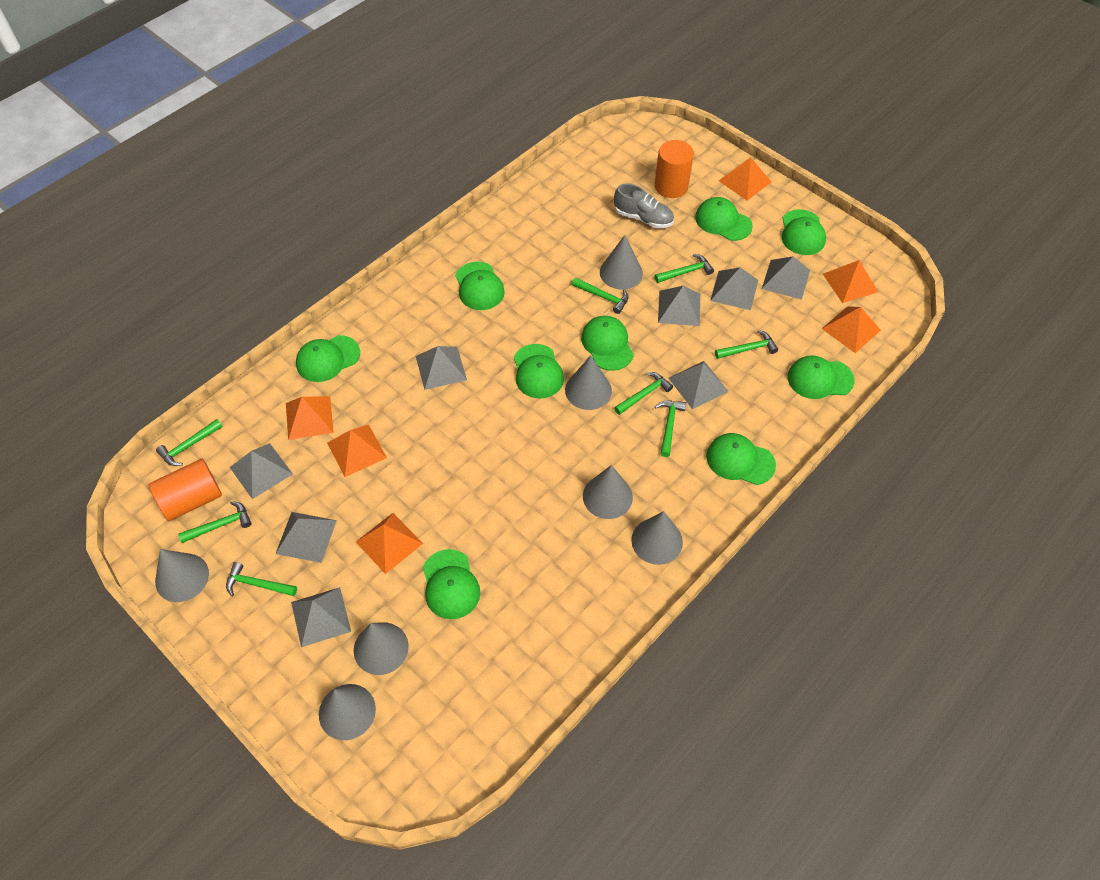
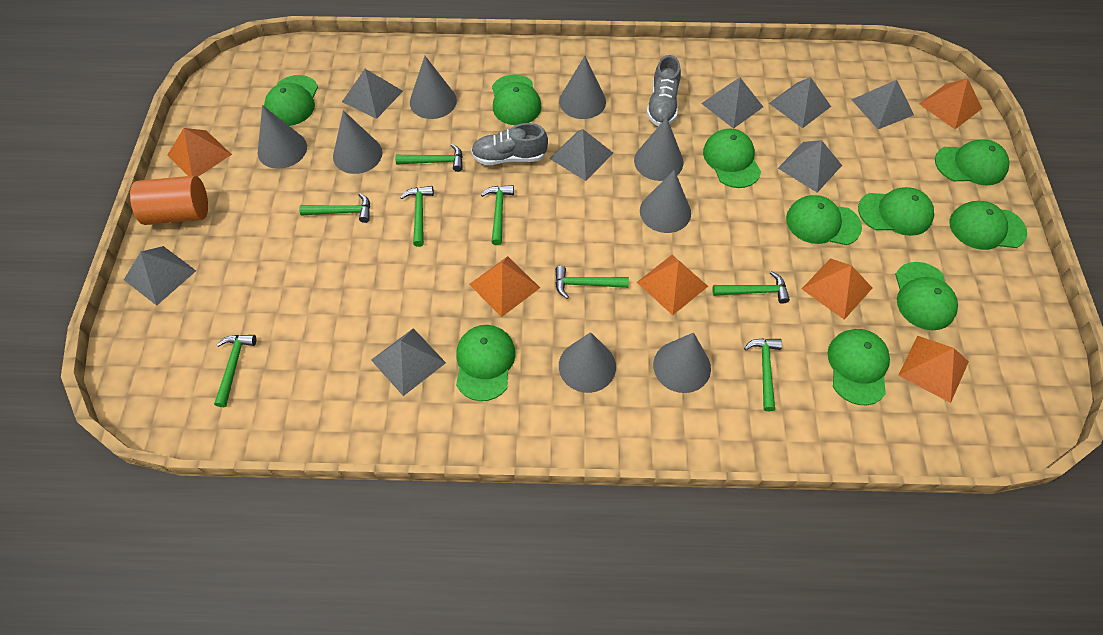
green cap: [296,335,360,382] [423,549,480,619] [455,262,505,310] [514,344,564,399] [581,316,634,371] [695,197,753,241] [706,433,776,485] [782,209,826,255] [788,355,855,399] = 9 -> [264,75,318,126] [456,325,516,401] [492,75,542,125] [703,128,761,188] [786,195,862,245] [827,329,890,405] [858,187,934,236] [895,262,958,330] [935,139,1009,185] [950,201,1027,250] = 10
grey cone: [155,549,209,602] [319,684,376,740] [354,622,409,675] [565,355,612,410] [583,465,633,519] [600,235,643,289] [631,511,683,565] = 7 -> [258,105,307,169] [333,110,382,174] [410,56,457,119] [559,56,606,119] [559,332,616,393] [634,117,683,181] [640,170,691,233] [653,333,711,393] = 8
grey shoe: [614,183,674,228] = 1 -> [471,123,548,165] [646,55,681,126] = 2
orange cylinder: [149,459,222,521] [654,140,694,198] = 2 -> [130,176,208,225] = 1

